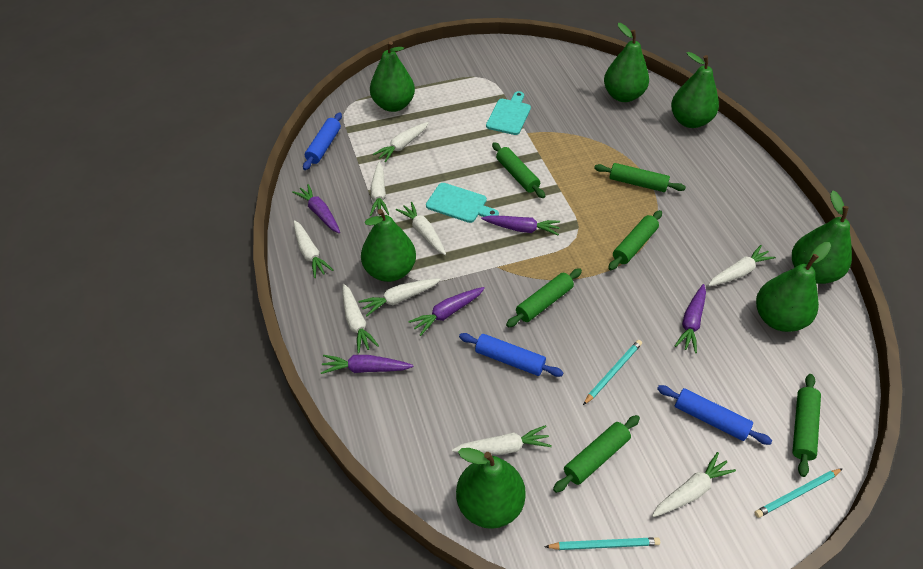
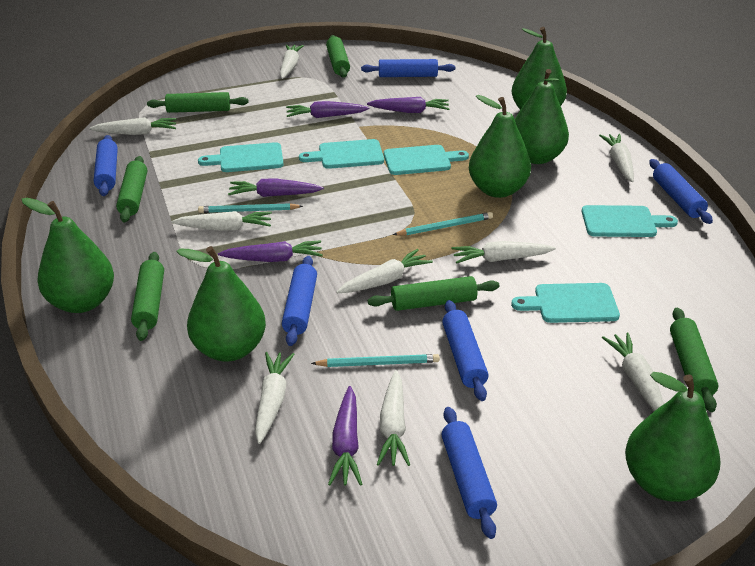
blue rolling pin: [303,112,342,170] [459,333,564,377] [657,385,772,445] = 3 -> [94,135,118,196] [282,256,317,346] [361,59,455,77] [442,300,489,401] [442,407,497,539] [649,159,713,224] = 6
green pear: [361,209,416,282] [370,41,415,112] [456,448,526,529] [604,23,649,102] [671,52,719,128] [756,242,831,332] [792,191,852,284] = 7 -> [21,198,114,313] [176,246,266,362] [469,95,531,198] [512,27,567,110] [515,69,569,164] [625,372,721,502] = 6
turquoise cutting board: [426,183,499,223] [486,91,531,135] = 2 -> [198,142,284,172] [299,139,384,169] [384,145,469,175] [511,283,620,323] [582,205,678,237] = 5

